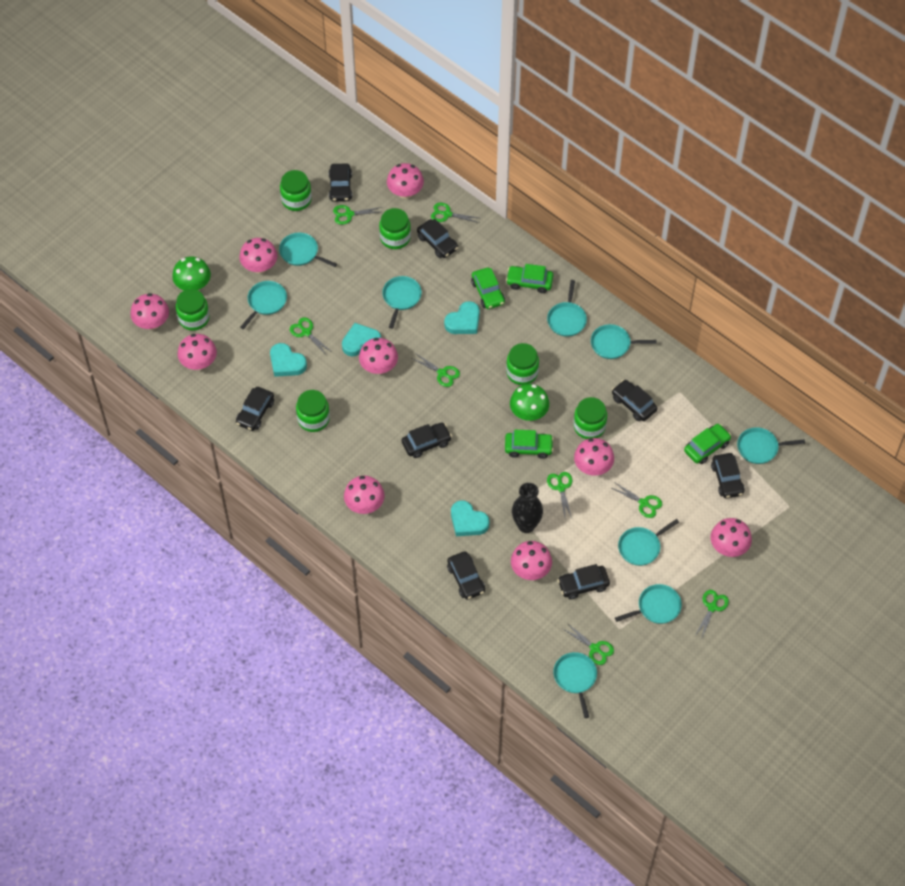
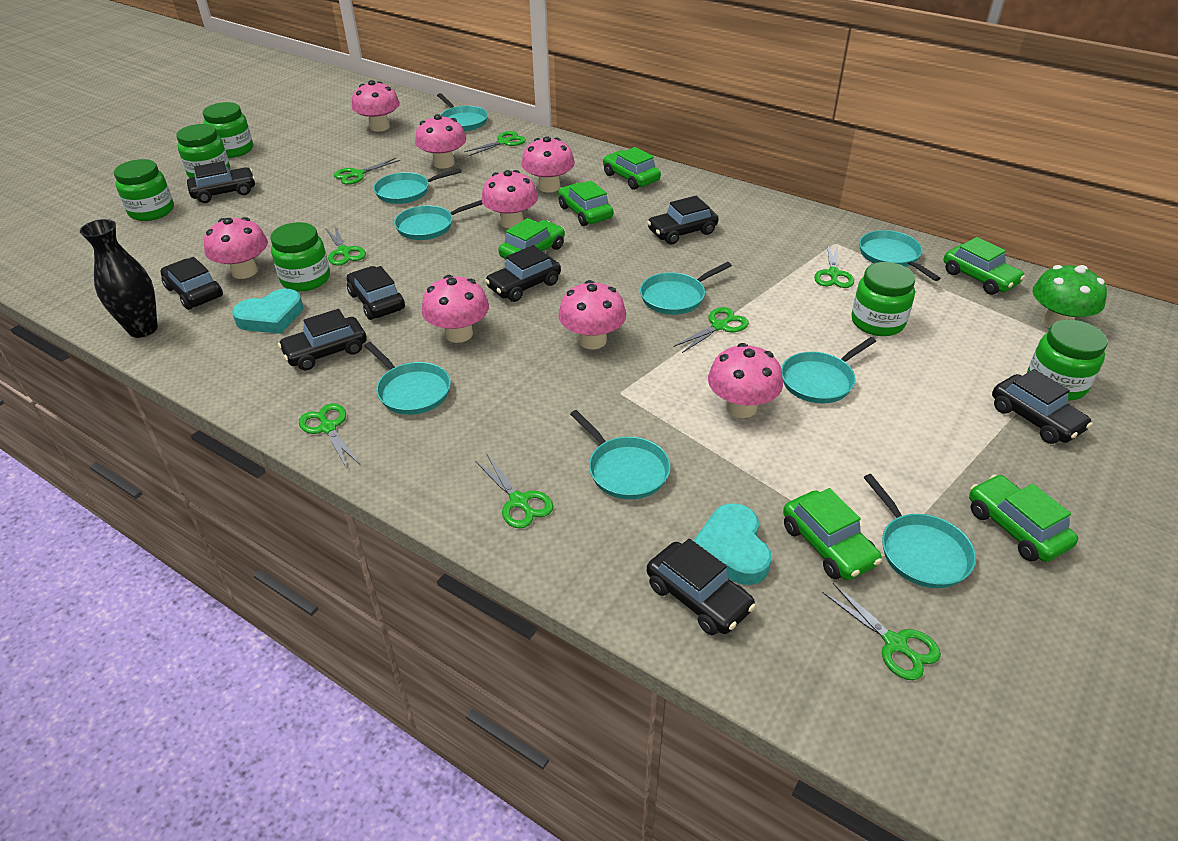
green car: [471,268,505,309] [505,430,554,459] [506,264,553,293] [684,424,731,464] = 4 -> [498,218,565,259] [558,181,613,226] [603,147,661,190] [783,488,882,580] [944,237,1025,295] [969,475,1078,562] = 6
green mushroom: [172,257,211,291] [510,384,549,421] = 2 -> [1032,265,1107,328] = 1
pink mushroom: [130,293,169,330] [178,334,217,370] [240,238,277,274] [344,476,385,514] [359,338,398,374] [387,163,424,199] [511,541,552,580] [574,438,614,476] [711,518,752,557] = 9 -> [204,217,268,279] [352,80,400,132] [415,114,466,169] [422,275,489,343] [481,170,538,229] [521,136,575,192] [558,280,626,350] [708,343,783,418] = 8
turquoise heart: [270,343,307,377] [342,323,381,356] [444,301,480,334] [451,501,490,536] = 4 -> [232,289,303,334] [694,504,772,585] = 2

